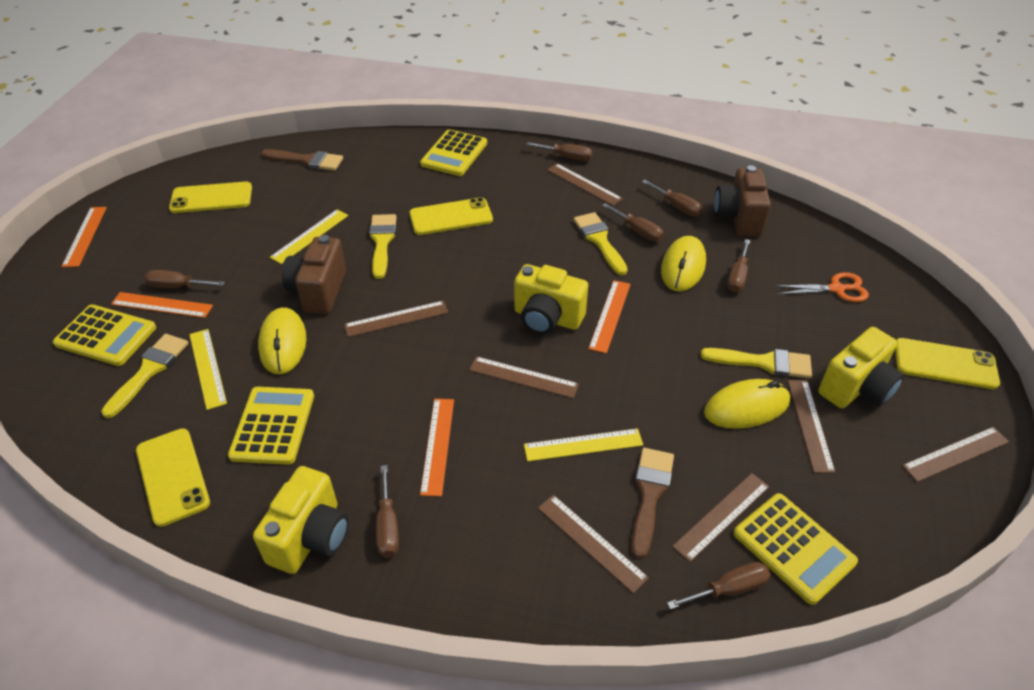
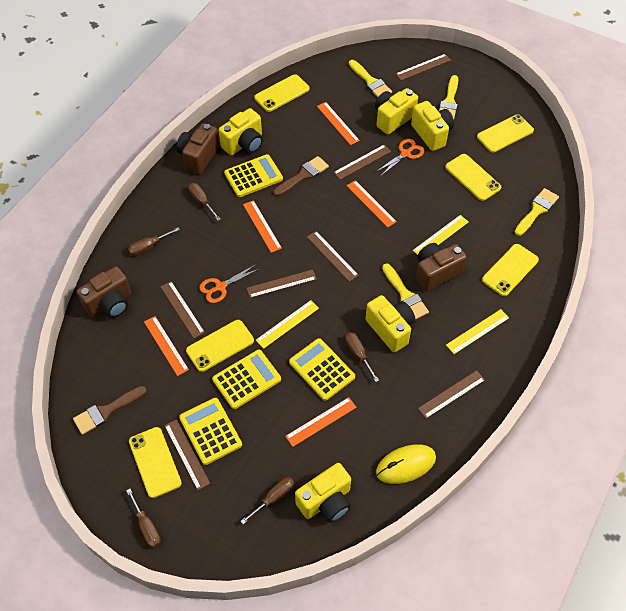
brown camera: [282,235,346,314] [714,165,771,236] = 2 -> [76,266,131,318] [176,123,220,175] [416,243,467,292] = 3
brown screwdriver: [144,270,225,288] [376,465,399,558] [526,142,592,161] [602,203,664,242] [642,180,703,217] [667,562,771,610] [727,239,750,293] = 7 -> [126,489,161,548] [128,227,180,256] [188,183,220,221] [241,477,295,524] [345,332,379,382] = 5
orange ruler: [61,207,107,267] [111,292,213,318] [420,399,454,496] [588,280,631,353] = 4 -> [144,316,189,376] [243,200,282,253] [285,397,357,447] [317,102,360,145] [347,180,397,228] = 5
orange scissors: [776,272,869,302] = 1 -> [199,264,259,303] [376,139,424,176] = 2
yellow camera: [253,466,349,574] [514,264,588,334] [818,327,904,408] = 3 -> [219,108,263,155] [295,463,351,523] [365,295,415,352] [375,88,418,135] [411,101,454,151] = 5
yellow mouse: [258,307,307,374] [661,236,706,291] [704,379,790,429] = 3 -> [376,444,436,484] = 1
yellow phone: [136,428,210,527] [169,181,252,213] [409,197,493,235] [895,338,1000,389] = 4 -> [129,427,182,498] [186,320,254,372] [254,74,310,112] [445,154,501,201] [477,114,534,153] [482,244,539,296] = 6

